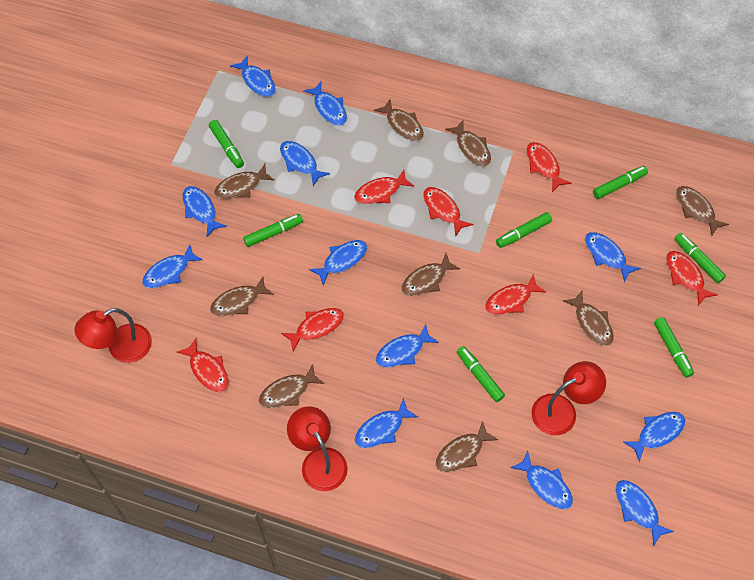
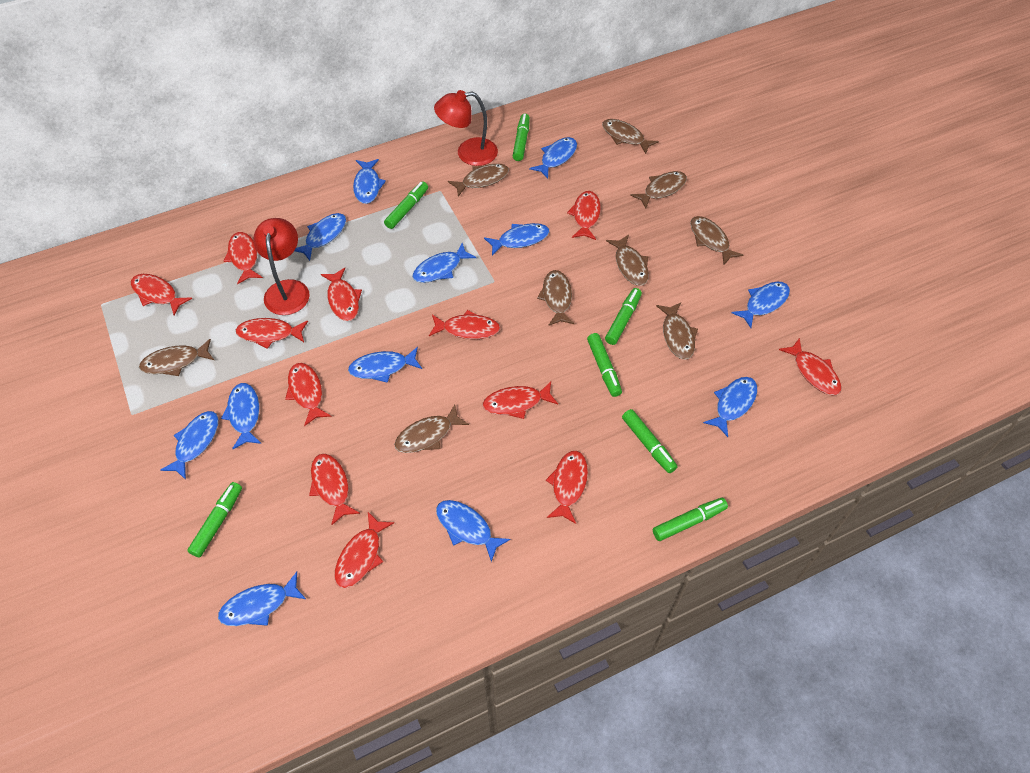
red fish: [177,338,229,392] [281,308,344,351] [354,170,414,204] [423,187,473,237] [485,274,546,315] [527,142,571,192] [666,251,717,306] = 7 -> [131,274,192,315] [224,232,263,284] [236,318,308,349] [285,363,332,426] [309,454,360,525] [321,267,362,321] [334,512,394,588] [429,310,500,339] [483,382,558,419] [546,451,588,524] [567,191,601,240] [779,338,842,396] = 12
red lamp: [75,308,152,363] [287,406,348,491] [531,361,606,435] = 3 -> [253,218,310,315] [434,90,498,166] = 2

